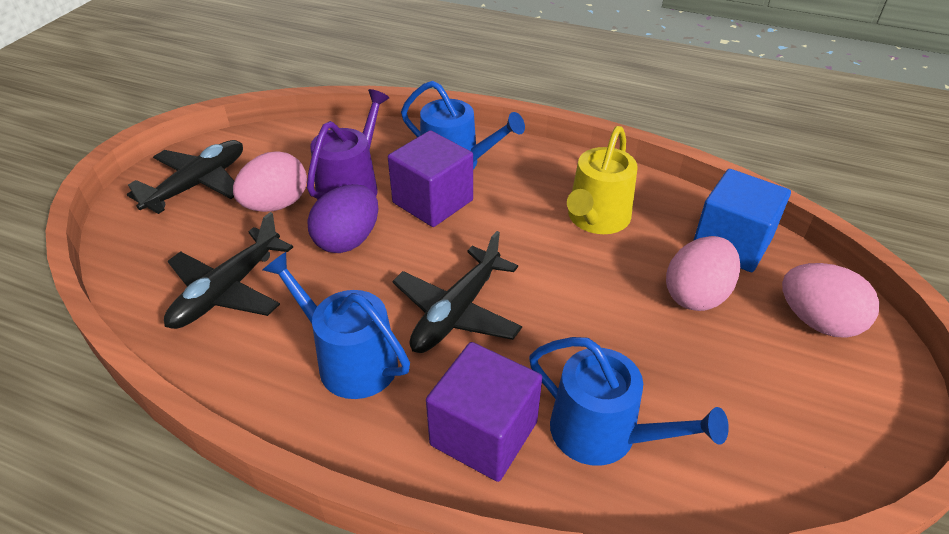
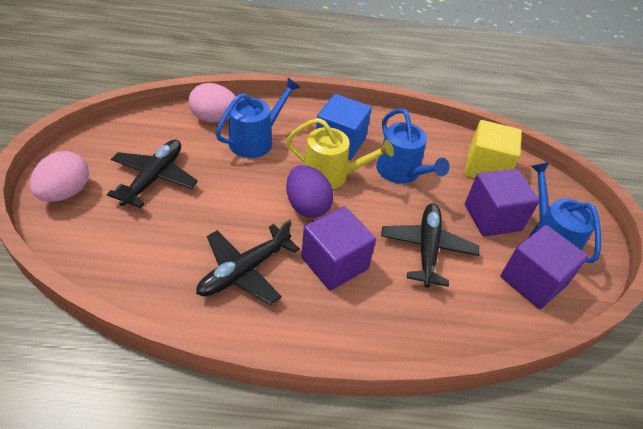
pink egg: [233,151,307,212] [666,236,740,311] [782,263,879,338] = 3 -> [30,151,89,202] [189,83,236,122] = 2
purple cube: [388,130,473,227] [426,342,542,482] = 2 -> [301,206,376,291] [465,169,539,237] [500,225,589,309] = 3
purple watering can: [307,89,389,200] = 1 -> none = 0
yellow cube: none = 0 -> [464,120,522,178] = 1

